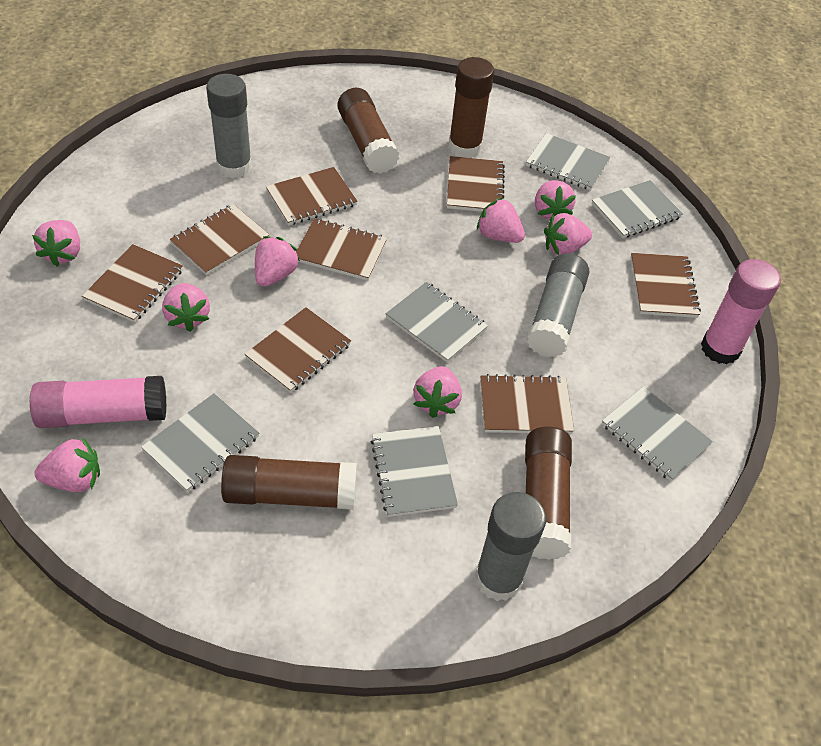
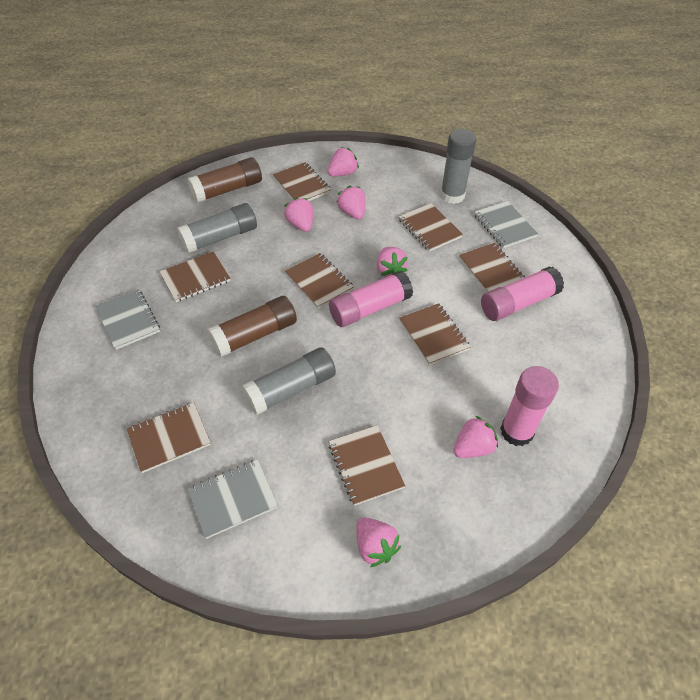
brown glue stick: [221,455,357,510] [338,88,399,174] [449,57,494,158] [525,426,572,560] = 4 -> [187,157,262,203] [207,296,297,357] = 2
grey notebook: [141,393,259,492] [371,426,458,517] [385,282,488,363] [526,133,611,191] [592,180,683,238] [602,386,713,481] = 6 -> [95,289,160,350] [188,460,278,539] [474,201,538,248] = 3
pink glue stick: [30,376,167,428] [701,259,781,365] = 2 -> [329,271,413,327] [481,267,564,321] [500,366,559,446] = 3
pink strawberry: [32,220,80,266] [34,437,100,492] [162,283,210,332] [255,236,300,287] [413,366,462,418] [477,198,525,243] [535,180,576,220] [544,213,592,255] = 8 -> [284,197,313,232] [327,147,359,176] [336,186,365,219] [356,518,401,567] [377,247,408,277] [453,416,498,458] = 6

